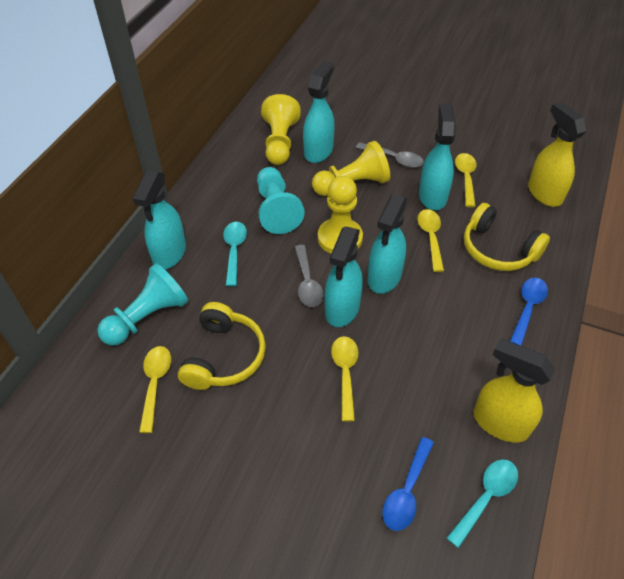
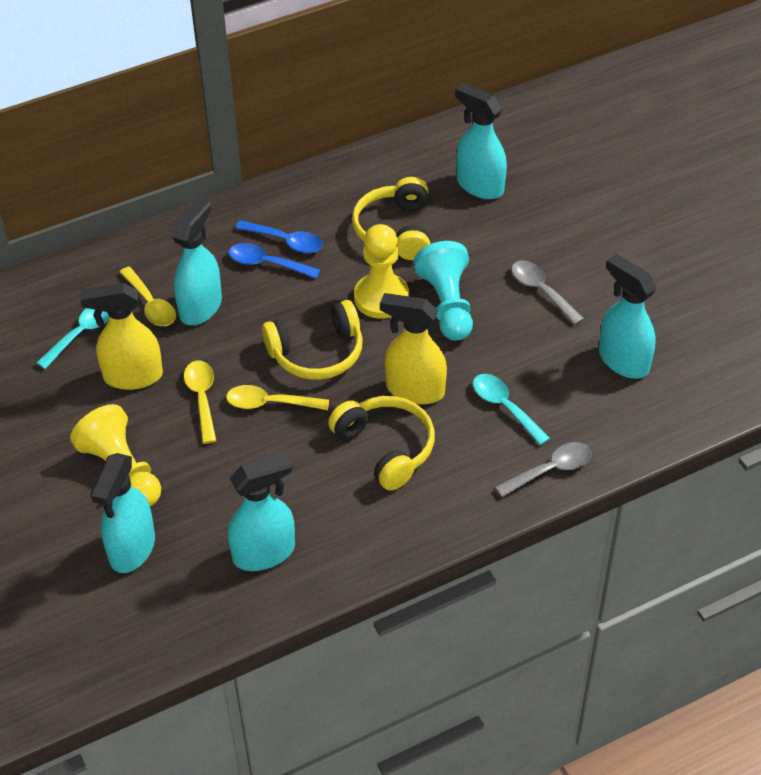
turquoise pawn: [98,263,188,346] [257,167,305,234] = 2 -> [413,241,473,341] = 1
yellow headphones: [178,302,266,390] [464,203,550,271] = 2 -> [262,300,363,380] [328,396,435,491] [352,177,430,260] = 3
yellow pawn: [261,94,301,165] [312,141,390,196] [318,176,363,254] = 3 -> [70,404,161,506] [354,224,409,319] = 2
yellow spoon: [139,346,171,433] [331,336,358,422] [417,209,444,272] [455,153,477,207] = 4 -> [119,267,176,326] [184,361,216,444] [226,385,329,410] = 3

